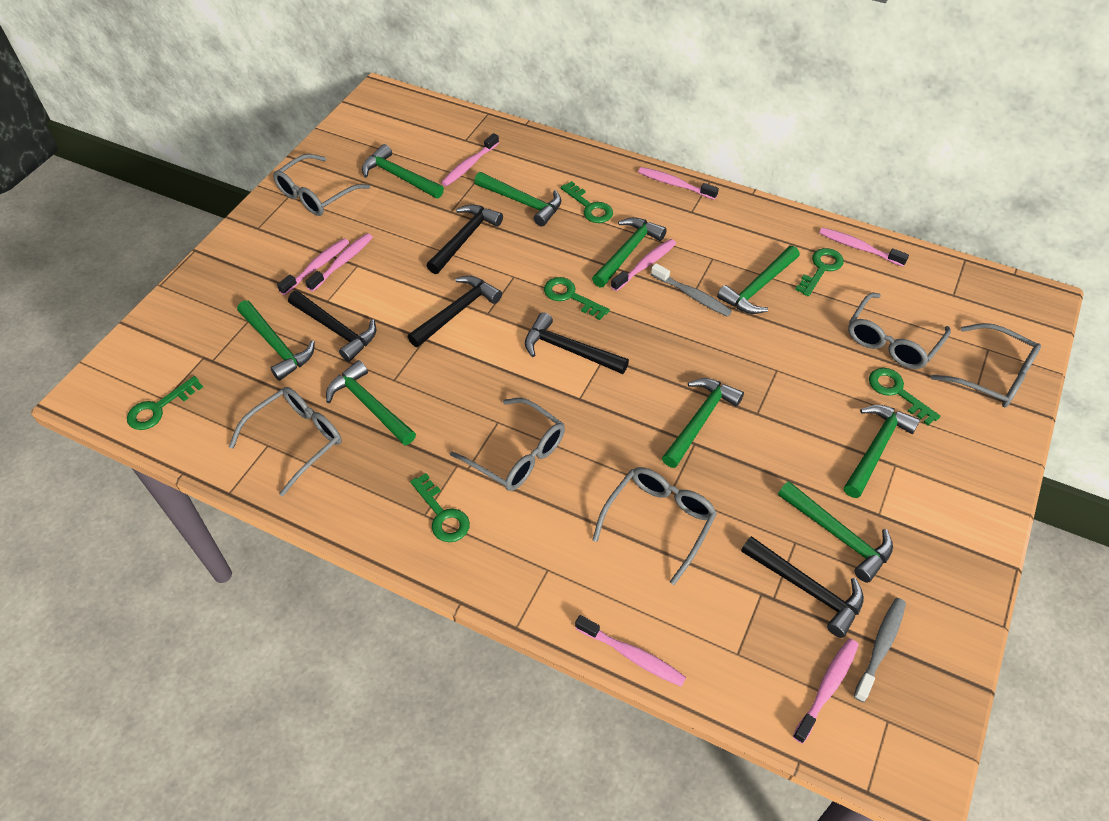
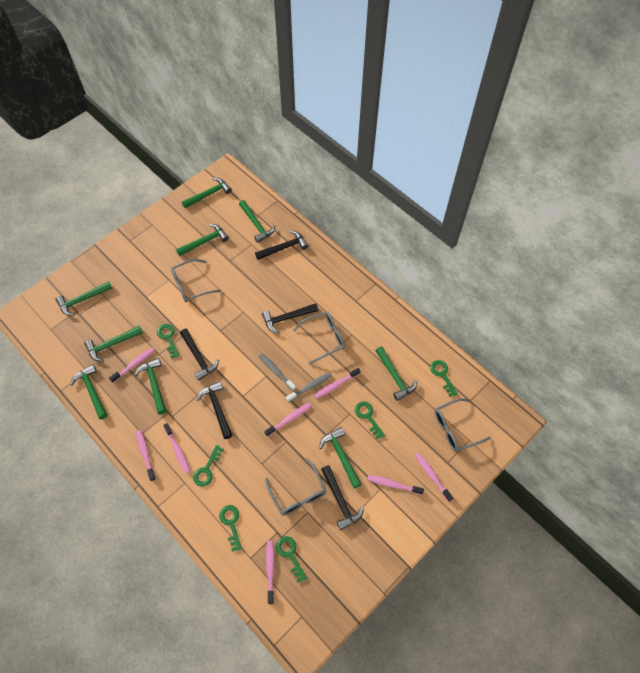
grey glasses: [229,387,342,496] [273,154,370,216] [450,398,565,491] [593,467,717,585] [848,293,951,369] [931,323,1041,408] = 6 -> [171,259,221,302] [265,458,326,516] [293,312,345,365] [435,398,491,452] = 4

